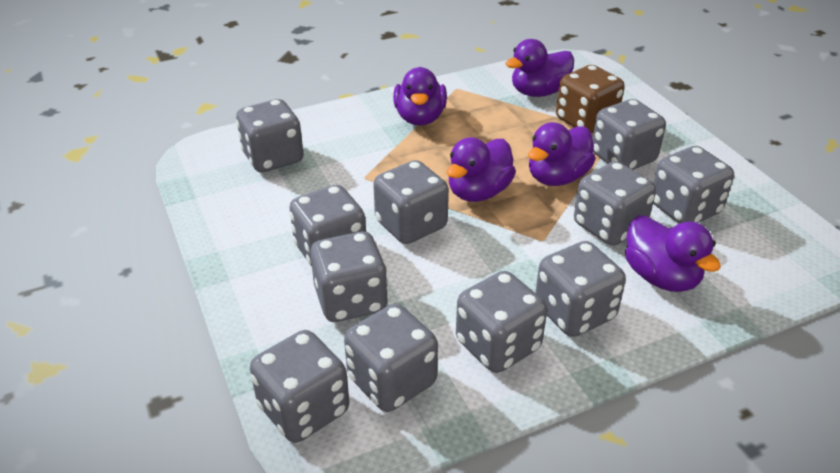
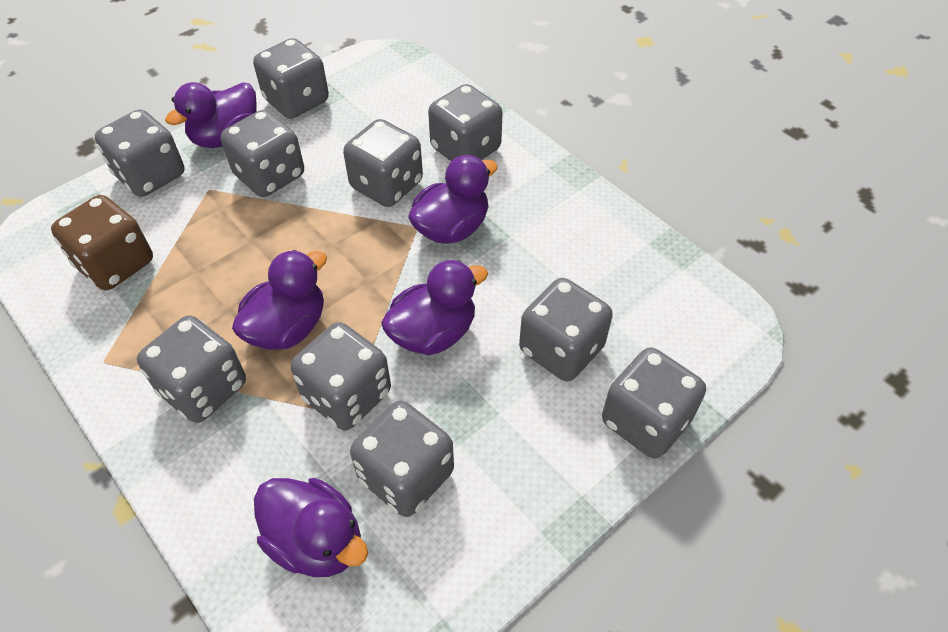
grey dice: [236,99,304,172] [250,330,349,443] [289,185,366,267] [310,231,388,322] [344,304,438,412] [373,160,449,244] [456,271,547,373] [535,241,626,337] [574,161,656,246] [593,99,666,170] [653,146,734,224] = 11 -> [95,109,185,197] [137,315,246,423] [221,110,304,197] [253,38,329,119] [291,322,391,430] [343,119,423,207] [350,401,454,517] [428,84,503,161] [519,278,613,381] [602,347,706,459] = 10

